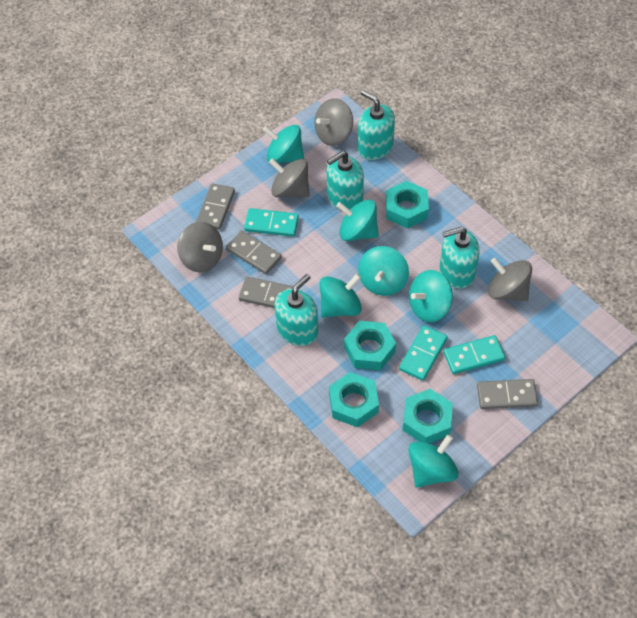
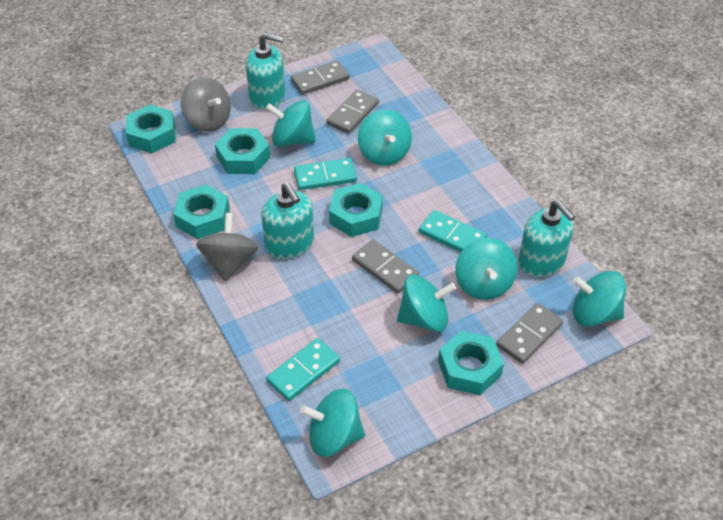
grey spinning top: [177,222,223,272] [269,158,310,197] [314,98,353,146] [488,258,532,301] = 4 -> [181,77,231,132] [196,213,258,282] = 2
turquoise nut: [329,372,379,428] [344,321,396,370] [386,181,429,228] [403,389,453,443] = 4 -> [126,105,175,153] [173,185,230,239] [215,128,270,174] [329,183,383,237] [438,331,504,395] = 5
turquoise soap dispenser: [275,274,318,346] [327,151,364,210] [358,90,395,160] [440,227,480,289] = 4 -> [246,33,285,110] [261,183,314,259] [518,200,576,277] = 3

